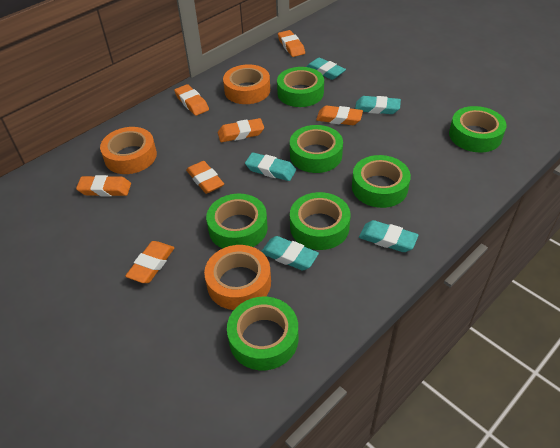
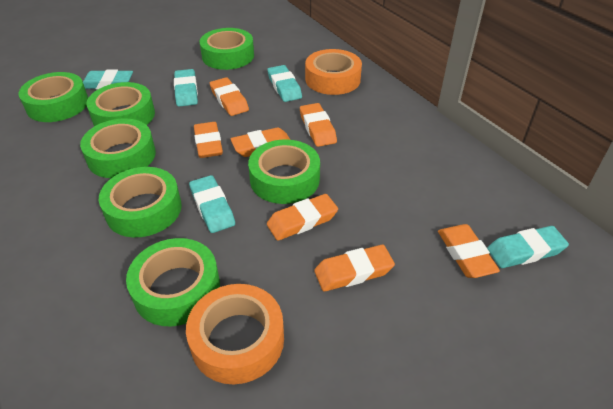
orange tape: [100,127,157,174] [204,245,271,310] [223,64,270,104] = 3 -> [186,284,284,384] [305,49,362,95] = 2

